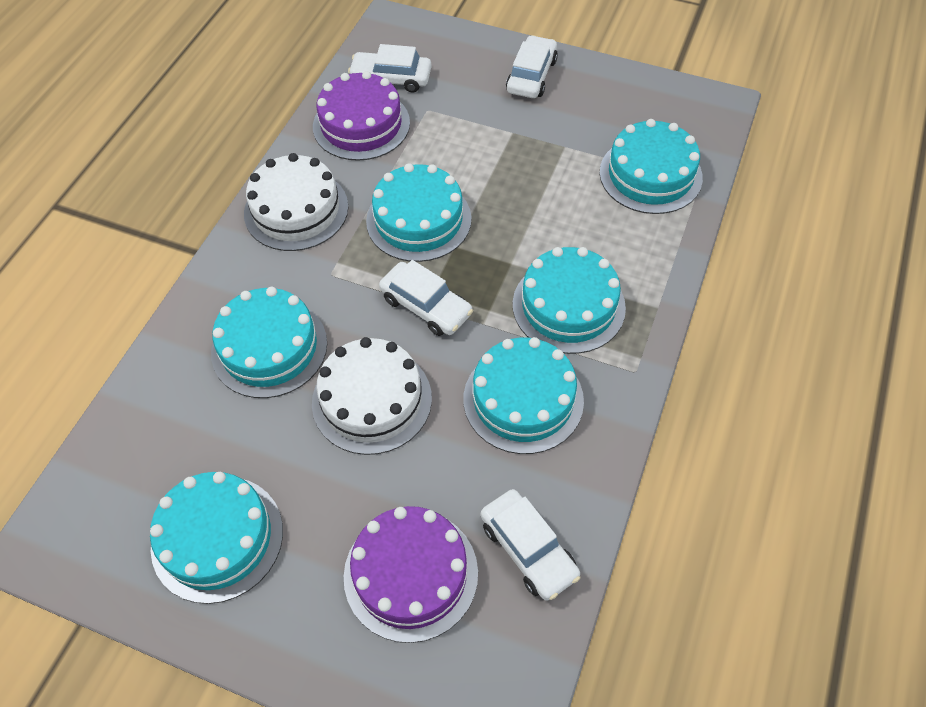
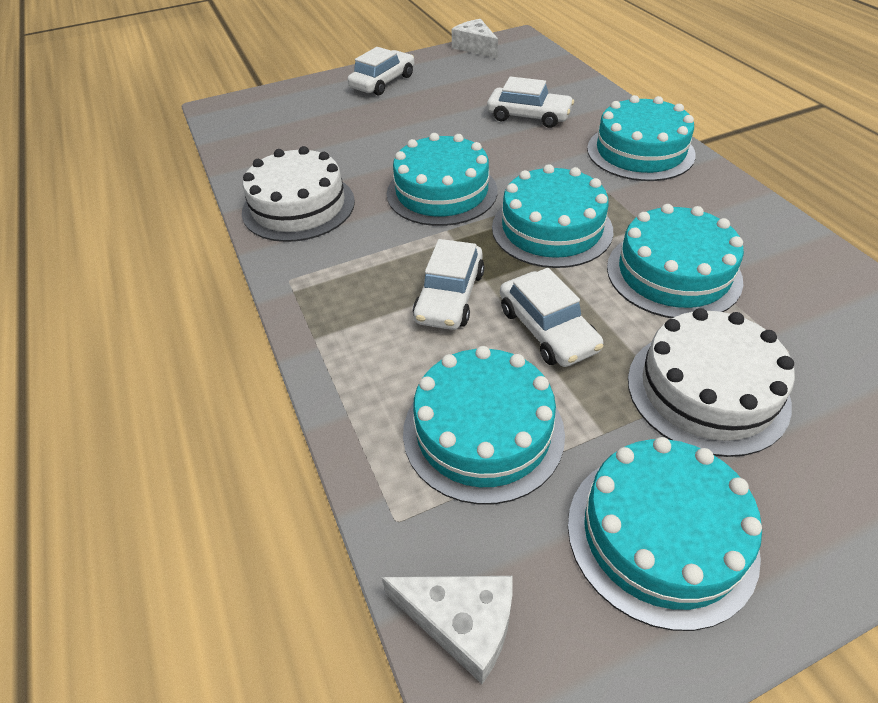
purple cake: [313,71,410,161] [344,506,478,643] = 2 -> none = 0
white cheese: none = 0 -> [382,576,512,684] [452,19,498,59] = 2

